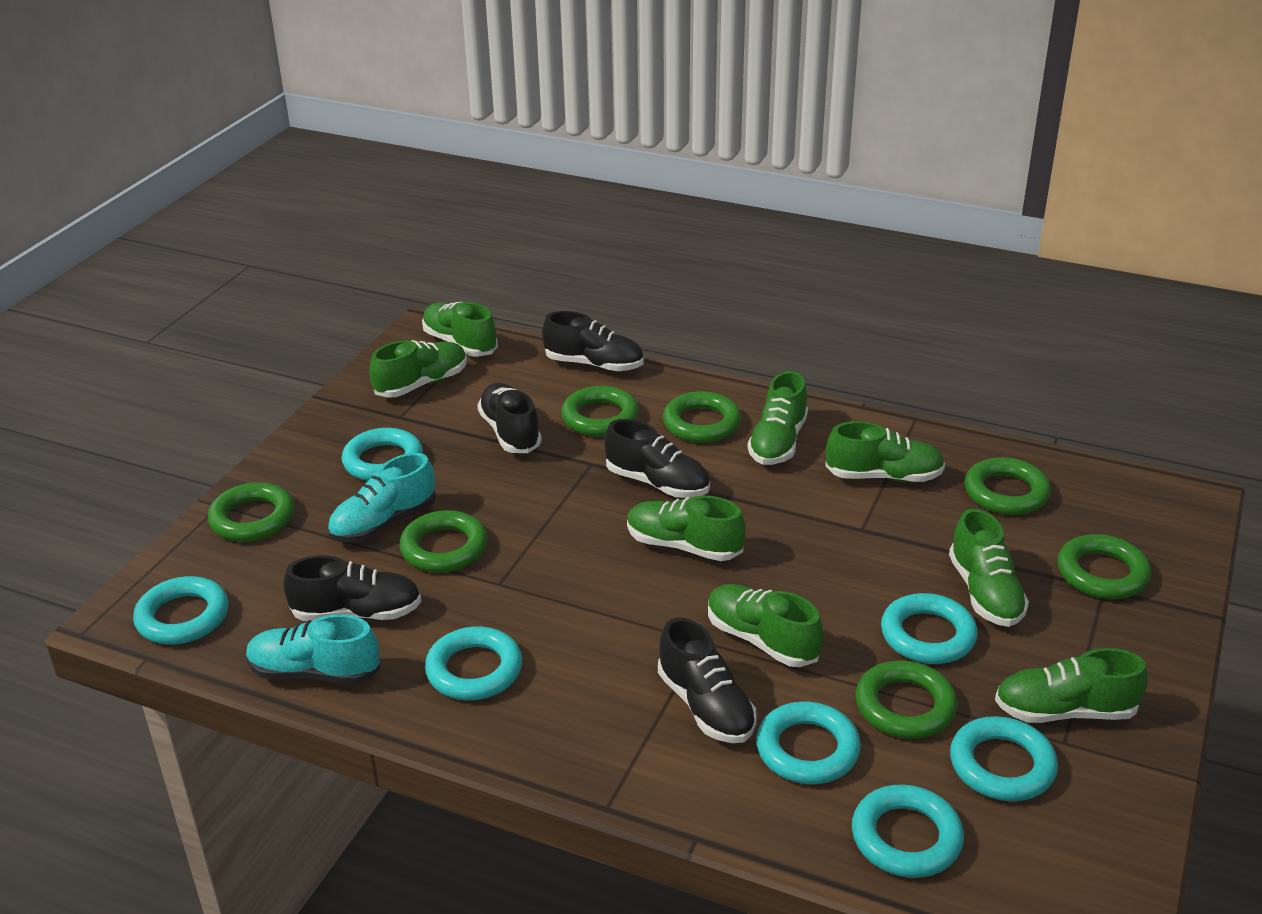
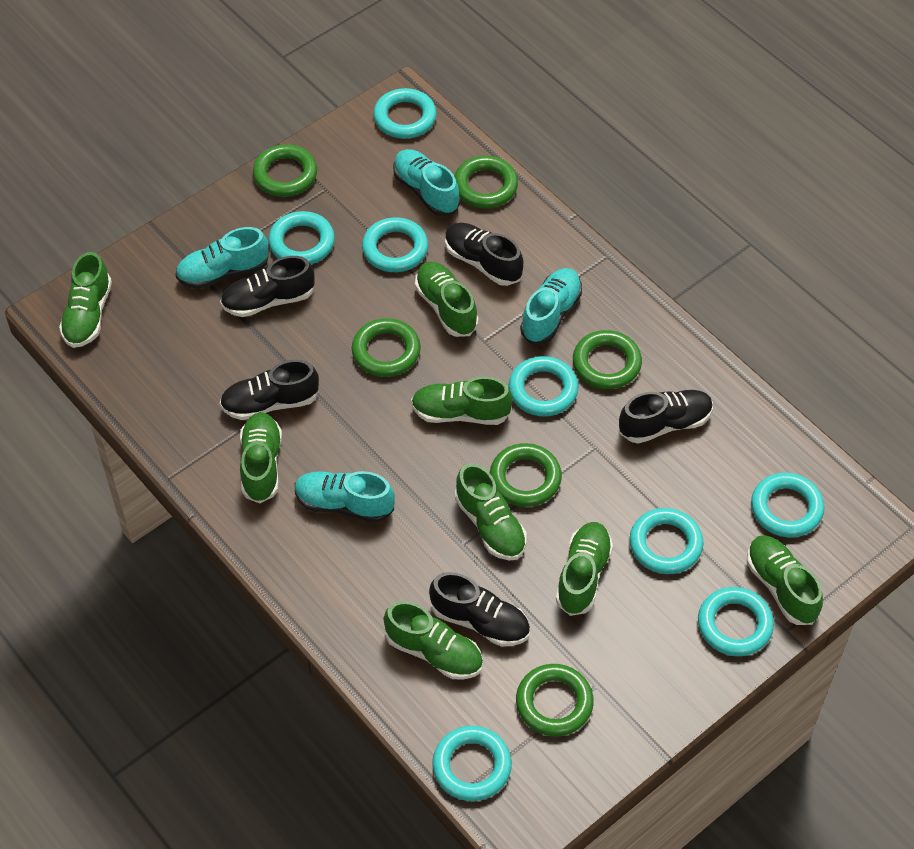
green ring: [208,482,294,541] [399,510,487,572] [561,386,639,437] [663,391,741,443] [855,660,958,739] [965,457,1051,515] [1057,534,1151,599] = 7 -> [253,144,317,197] [352,318,421,377] [454,156,518,208] [490,443,562,507] [516,664,594,736] [573,330,642,389] = 6
turquoise ring: [133,576,229,644] [342,428,423,481] [425,626,522,700] [756,702,861,784] [852,784,964,878] [881,593,978,664] [950,716,1058,801] = 7 -> [268,211,335,265] [362,217,428,272] [373,88,437,139] [432,726,512,801] [509,356,578,416] [630,508,704,574] [698,587,774,656] [751,473,824,537] = 8
turquoise shoe: [246,614,380,684] [327,453,436,543] = 2 -> [175,227,269,289] [295,471,395,522] [393,149,460,216] [520,268,582,344] = 4

